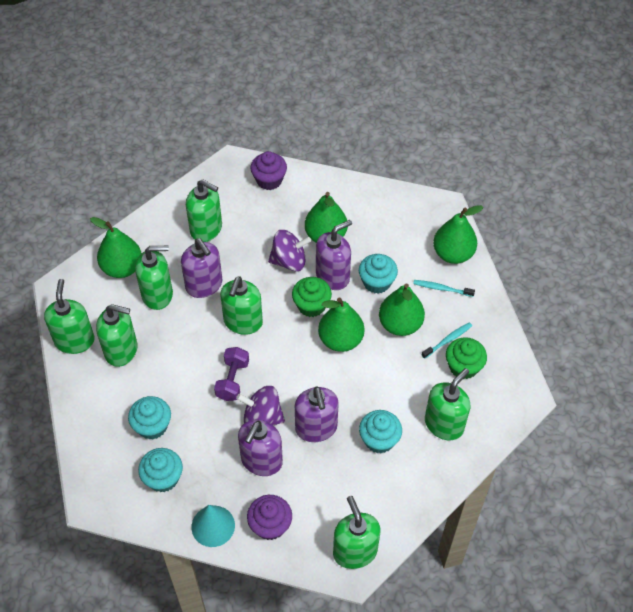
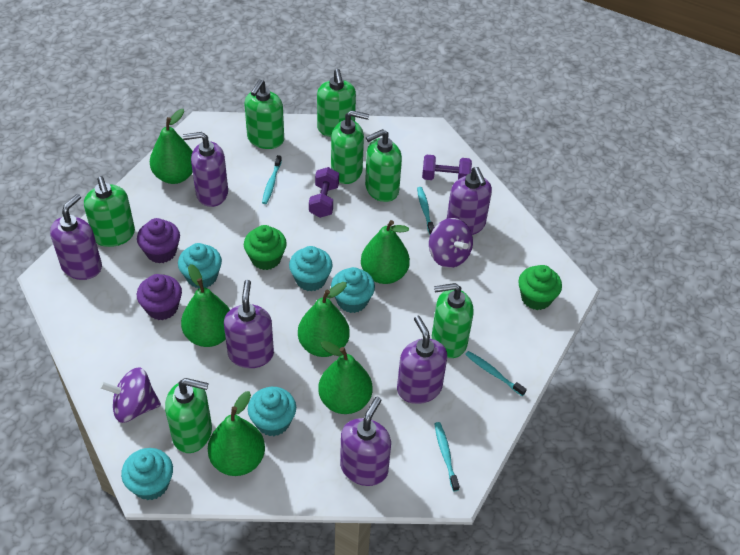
green pear: [90,217,142,278] [305,192,348,243] [318,298,364,352] [379,283,425,336] [433,205,483,264] = 5 -> [150,109,193,184] [181,264,230,347] [208,391,265,476] [298,282,350,357] [318,341,372,414] [361,220,410,284] = 6
purple dumbbell: [214,347,249,401] = 1 -> [309,167,339,218] [422,155,472,180] = 2
purple soap dispenser: [181,238,222,298] [238,420,283,476] [295,386,339,442] [316,220,352,290] = 4 -> [50,194,102,280] [183,132,228,207] [224,280,274,368] [340,397,391,486] [397,316,447,404] [447,167,492,235] = 6
turquoise cone: [191,505,235,547] = 1 -> none = 0
turquoise cupcake: [128,396,171,439] [138,448,183,492] [359,254,398,294] [359,410,402,453] = 4 -> [121,448,173,500] [178,243,222,288] [248,387,296,436] [289,246,333,291] [331,267,375,313] = 5
turquoise toothbrush: [413,280,475,297] [422,322,472,359] = 2 -> [262,155,282,204] [417,187,434,235] [435,422,460,491] [465,351,527,396] = 4

